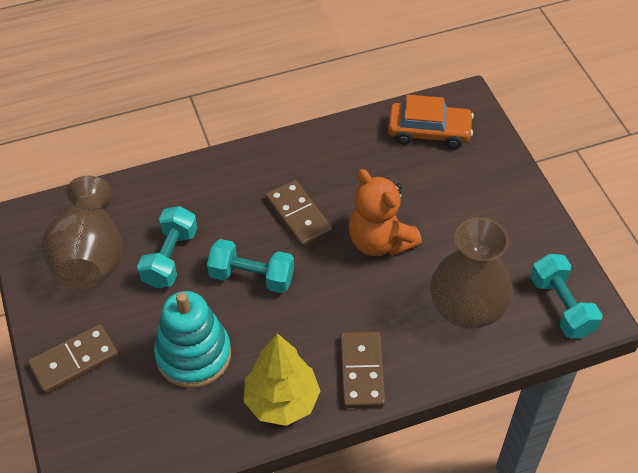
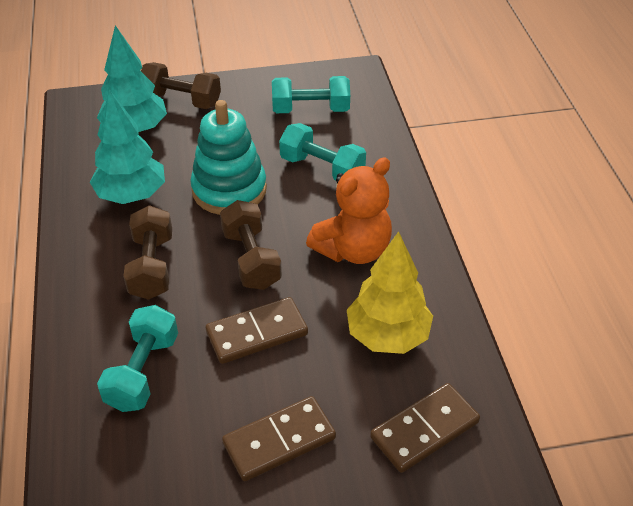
brown dumbbell: none = 0 -> [123,205,172,300] [141,62,221,109] [220,200,282,290] = 3
brown vase: [42,176,123,290] [430,217,512,329] = 2 -> none = 0
orange car: [388,95,474,149] = 1 -> none = 0
turquoise tree: none = 0 -> [90,90,165,204] [97,25,167,134] = 2

